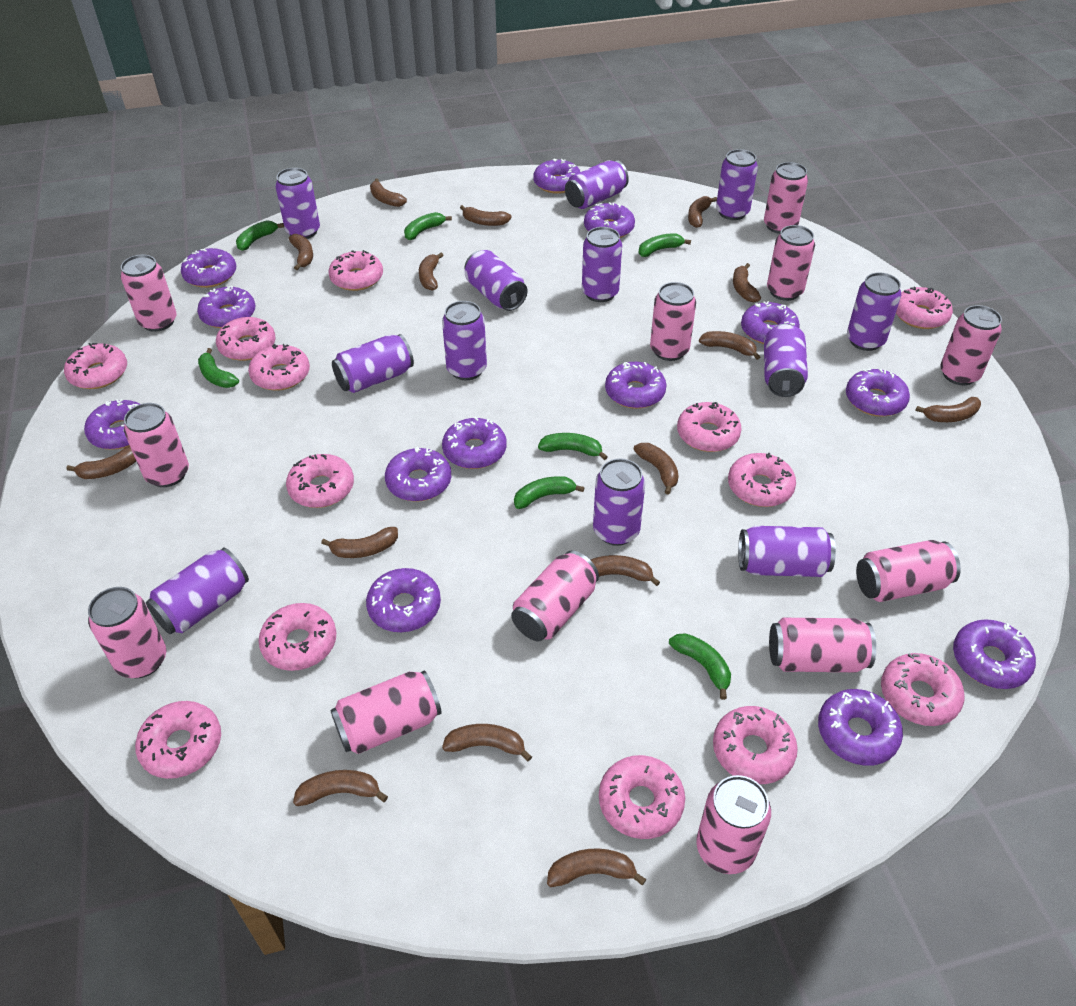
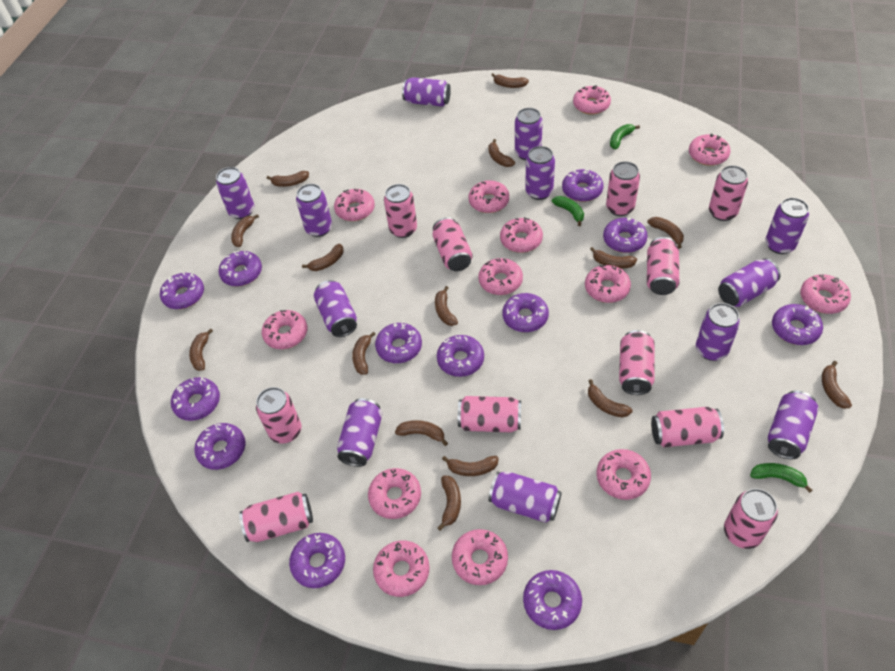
green banana: [198,348,239,388] [236,221,284,251] [404,212,452,240] [514,476,584,509] [538,433,608,460] [639,233,691,257] [669,633,731,700] = 7 -> [552,196,584,226] [610,124,640,149] [750,463,813,493] = 3
pink can: [88,587,166,678] [121,255,177,332] [124,403,189,487] [330,670,441,754] [511,551,599,641] [650,282,696,361] [696,775,771,874] [764,162,808,234] [767,225,815,301] [769,618,876,672] [856,540,961,602] [940,305,1002,385] = 12 -> [239,492,313,542] [256,387,302,444] [384,184,417,238] [433,217,473,271] [458,396,521,432] [606,161,640,216] [619,330,655,395] [647,237,679,295] [651,407,724,447] [709,165,748,221] [724,489,778,549] = 11
purple donut: [84,399,140,450] [181,248,236,288] [197,286,255,328] [366,568,441,632] [385,447,451,502] [442,417,507,469] [533,158,580,194] [584,202,635,238] [605,362,667,409] [741,301,800,344] [818,689,903,766] [846,369,910,417] [953,619,1036,689] = 13 -> [160,272,204,309] [171,377,220,421] [194,423,245,470] [219,251,262,286] [289,533,345,588] [375,323,422,363] [437,335,484,377] [502,293,549,332] [523,570,582,630] [562,169,604,202] [603,217,648,253] [772,304,823,345] = 12

